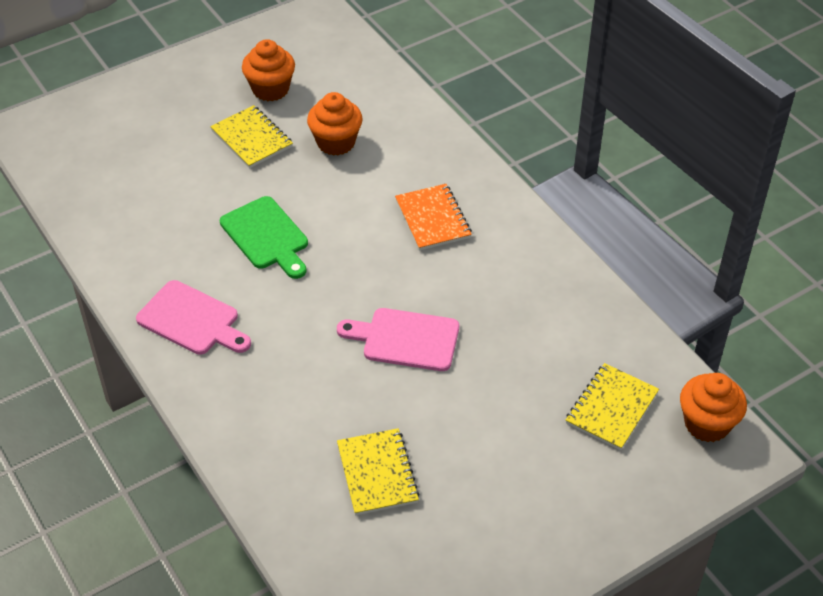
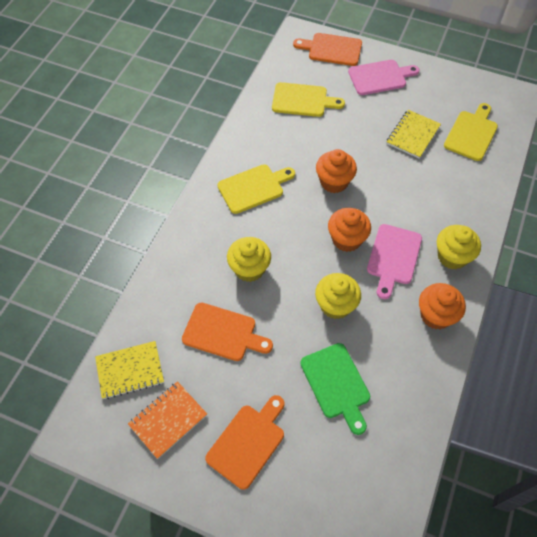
orange cutting board: none = 0 -> [182,303,273,361] [205,395,284,490] [293,33,362,66] = 3
yellow cupcake: none = 0 -> [227,237,271,282] [315,273,361,319] [437,225,481,270] = 3
yellow cutting board: none = 0 -> [217,164,295,214] [272,82,345,117] [444,103,498,161] = 3
yellow notebook: [210,105,293,168] [337,428,420,515] [566,363,659,450] = 3 -> [95,341,164,399] [387,110,441,159] = 2

